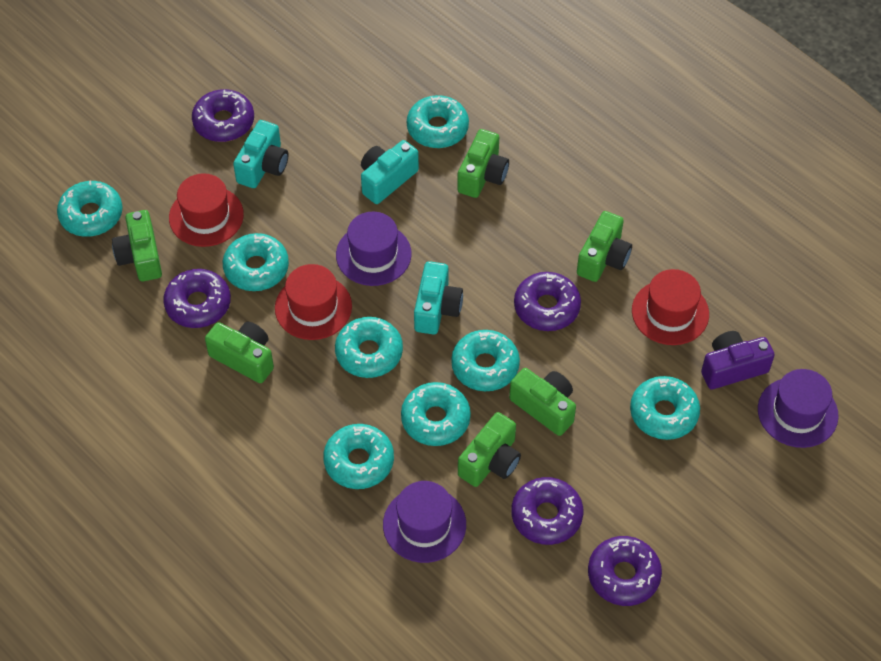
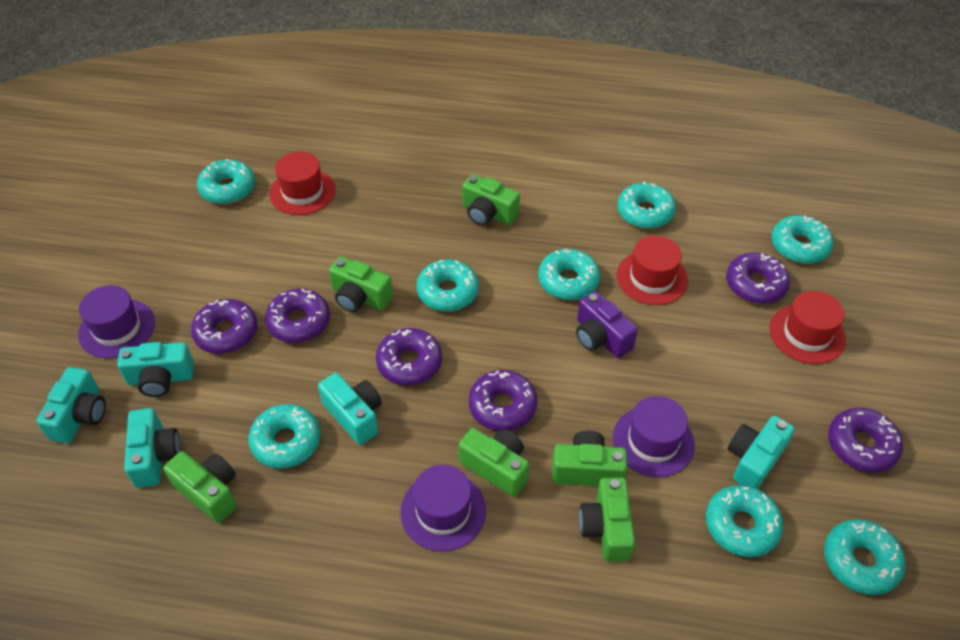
purple donut: [163,269,231,328] [192,89,254,142] [511,477,583,545] [514,272,581,331] [588,536,662,606] = 5 -> [191,299,257,354] [265,288,330,343] [376,328,442,386] [469,370,537,431] [726,253,790,304] [828,408,903,472] = 6
turquoise camera: [233,120,288,188] [361,140,419,204] [414,261,463,335] = 3 -> [36,367,106,444] [117,342,194,397] [124,408,181,488] [318,373,382,445] [728,416,795,489] = 5

